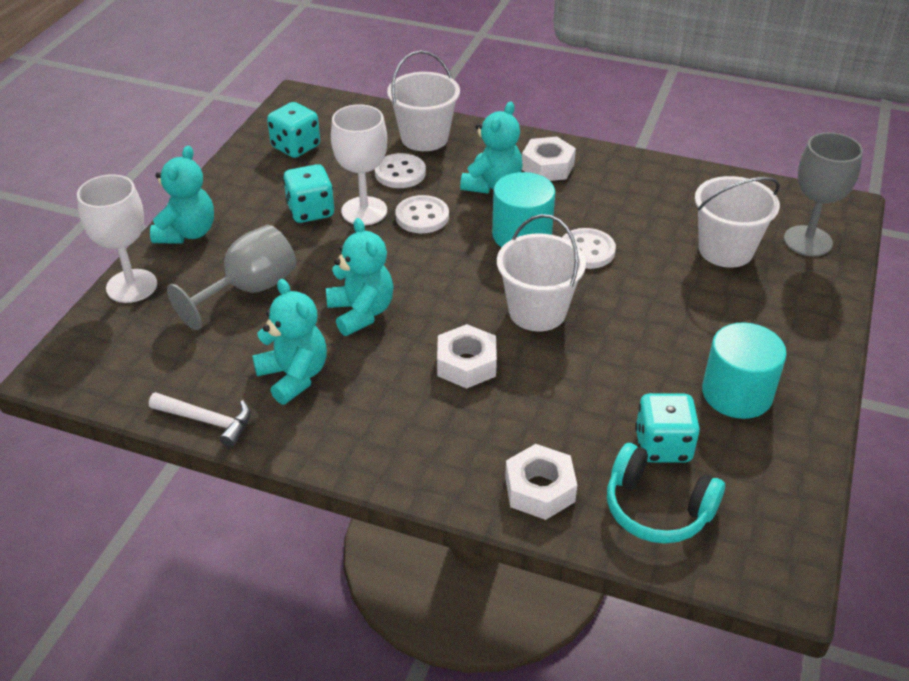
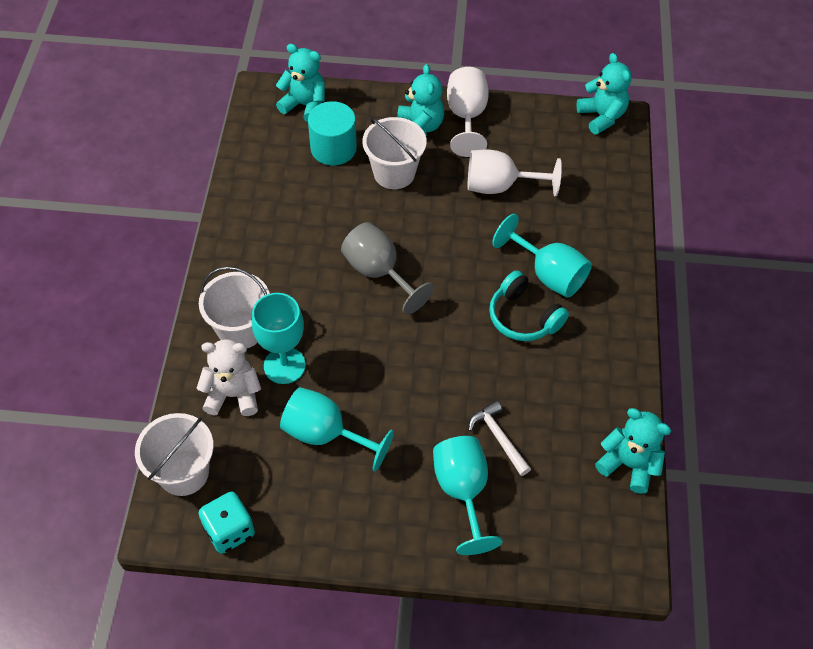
grey goblet: [167,225,296,330] [784,132,863,256] = 2 -> [341,222,434,315] = 1
turquoise cylinder: [492,172,555,247] [702,322,787,419] = 2 -> [308,101,357,165] = 1
turquoise dice: [267,102,320,158] [283,164,334,223] [635,393,700,463] = 3 -> [199,491,255,554] = 1
turquoise goblet: none = 0 -> [252,293,306,384] [280,387,394,471] [433,436,503,555] [492,214,592,298] = 4
white button: [375,153,426,188] [395,195,449,233] [562,228,616,269] = 3 -> none = 0
white nut: [437,324,497,389] [505,444,577,520] [522,137,576,181] = 3 -> none = 0
white teddy bear: none = 0 -> [196,339,261,416] = 1

